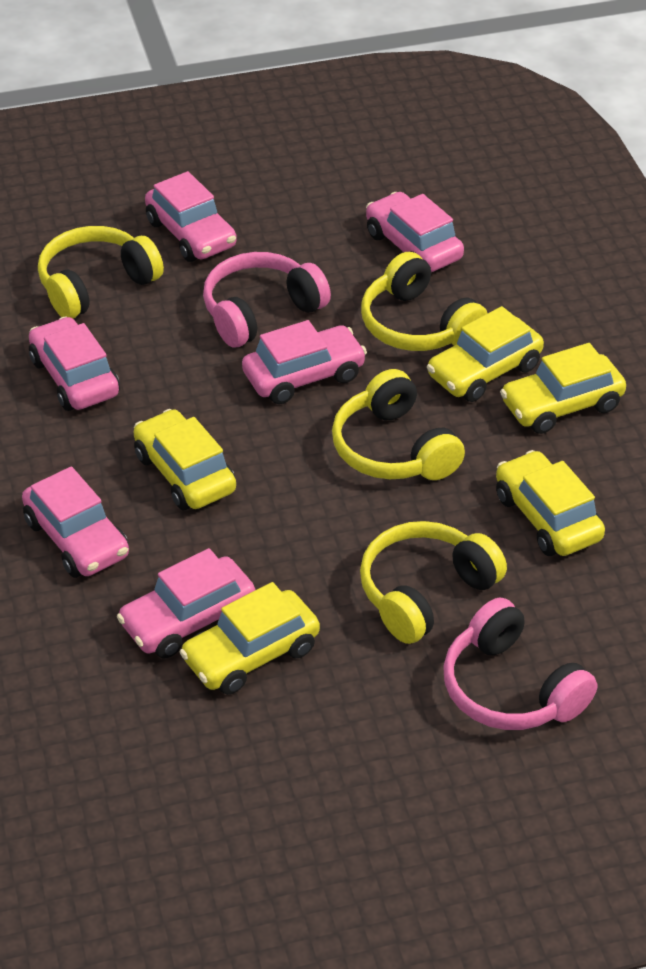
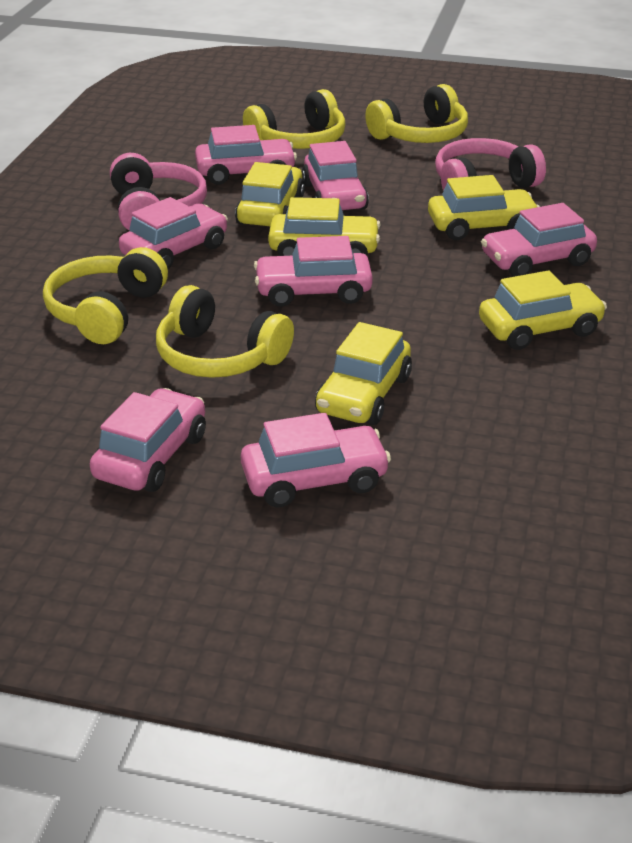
pink car: [22,466,129,578] [29,316,120,411] [117,548,256,658] [145,171,237,262] [242,320,367,404] [366,192,464,272] = 6 -> [90,388,206,492] [119,197,228,269] [195,125,297,185] [241,413,391,507] [254,236,373,307] [302,141,369,210] [481,203,597,277] = 7

